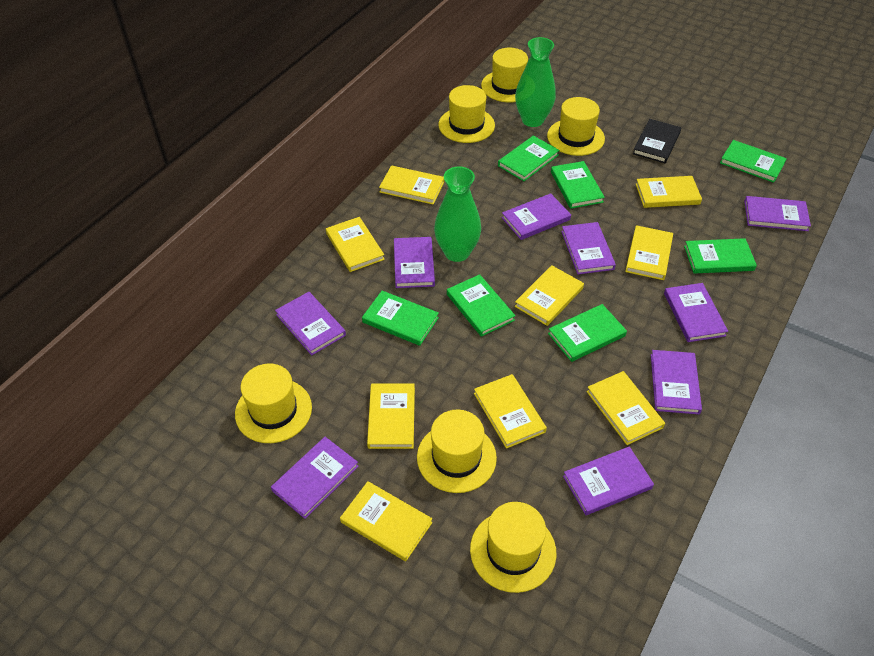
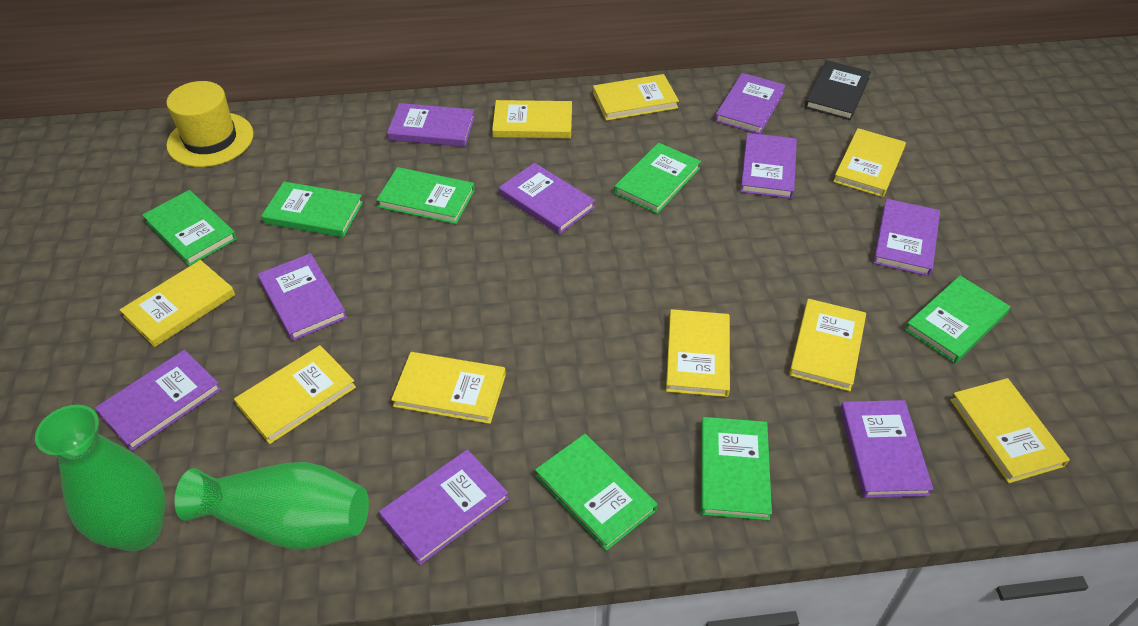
yellow hat: [235,364,312,443] [417,410,497,493] [439,85,495,143] [470,502,556,593] [481,48,528,102] [547,97,605,156] = 6 -> [166,81,254,167] = 1

